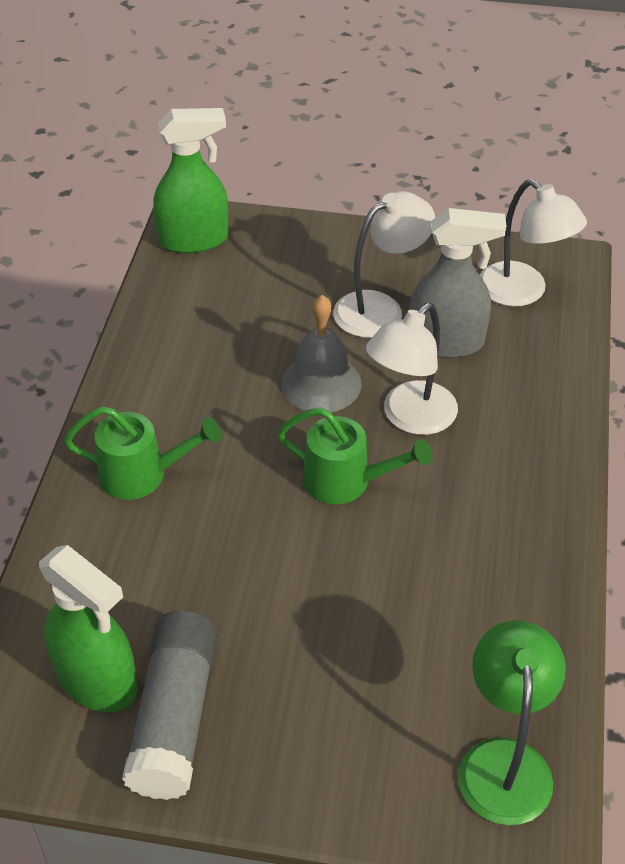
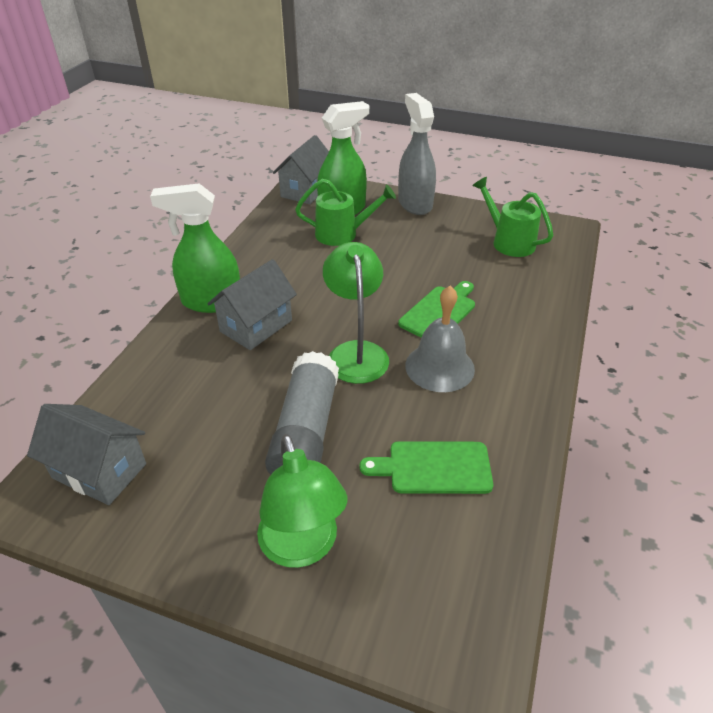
green cutting board: none = 0 -> [359,441,493,494] [398,281,475,337] = 2
green lamp: [458,620,566,825] = 1 -> [257,434,348,568] [323,242,389,384] = 2
grey house: none = 0 -> [27,404,146,505] [207,259,297,350] [273,135,329,204] = 3
white lamp: [333,191,435,338] [366,303,458,435] [480,179,587,306] = 3 -> none = 0

